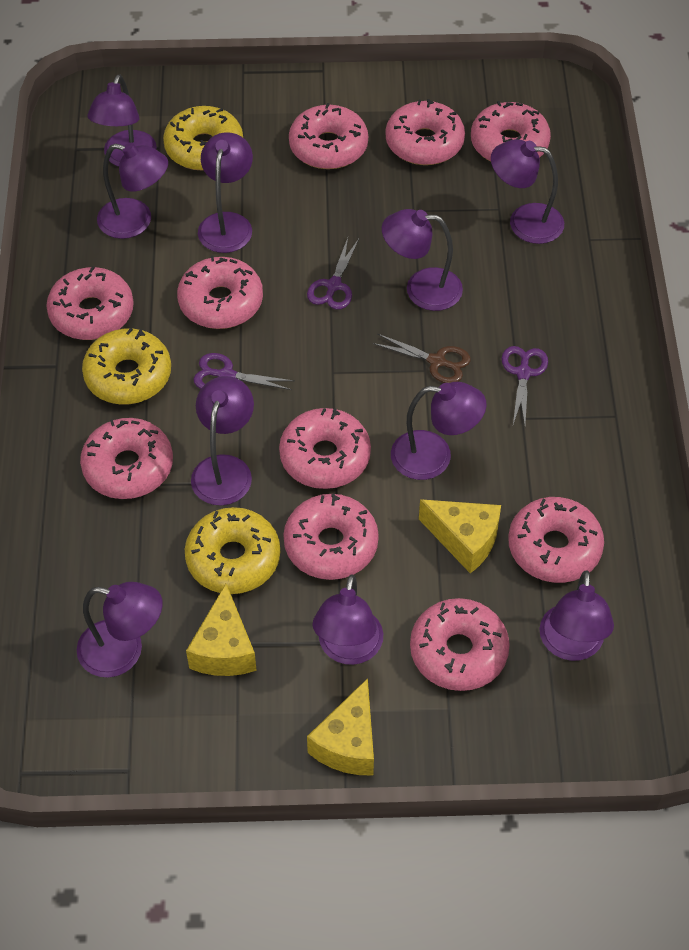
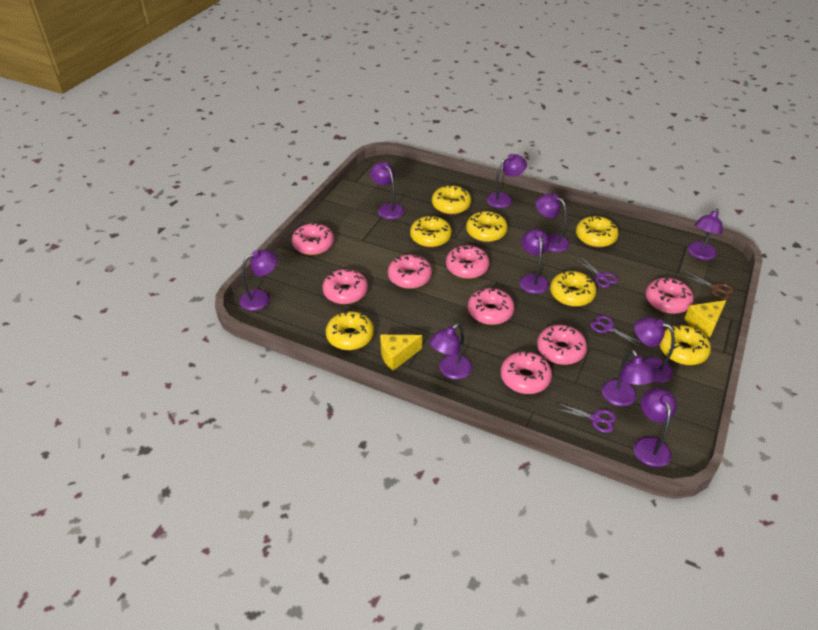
pink donut: [46,266,133,340] [80,418,173,499] [177,255,263,329] [279,408,371,489] [283,494,379,580] [289,103,368,169] [385,99,465,165] [410,598,510,691] [471,101,551,162] [508,497,604,583] = 10 -> [292,222,334,255] [323,268,368,304] [388,253,432,289] [446,245,490,279] [468,287,514,325] [501,351,552,394] [537,325,587,365] [646,277,694,314] = 8
yellow cheese: [186,584,257,676] [307,678,374,775] [419,499,501,574] = 3 -> [380,335,422,371] [684,300,727,338] = 2
yellow donut: [82,328,171,404] [163,106,243,171] [185,507,280,594] = 3 -> [326,311,374,350] [410,215,452,247] [432,185,471,214] [466,211,508,242] [550,271,596,307] [576,215,619,247] [660,325,711,365] = 7

